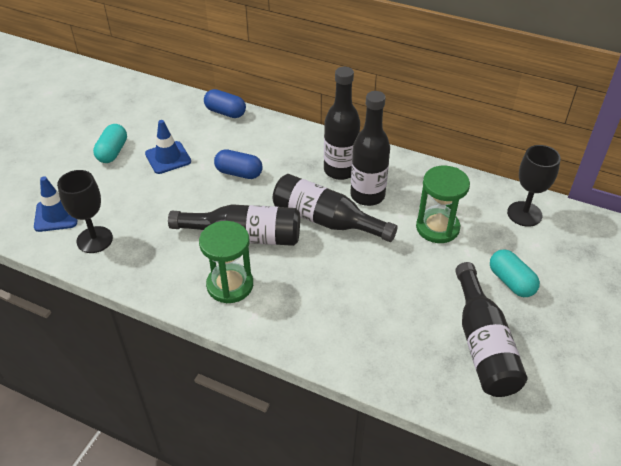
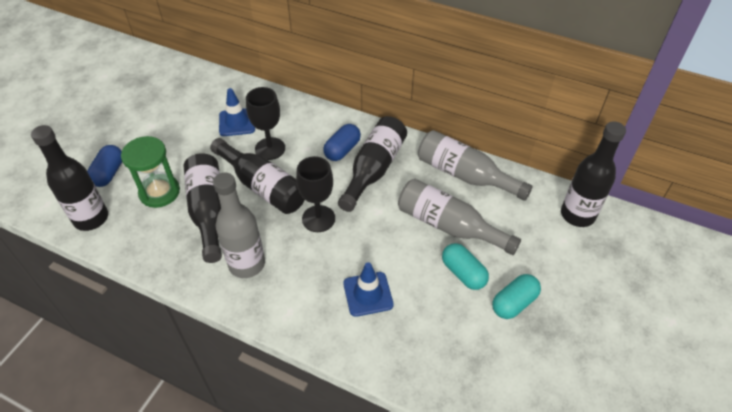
green hourglass: [199,221,253,303] [416,166,470,243] = 2 -> [121,136,180,208] = 1
grey bottle: none = 0 -> [213,173,265,278] [398,179,521,255] [418,130,533,201] = 3

